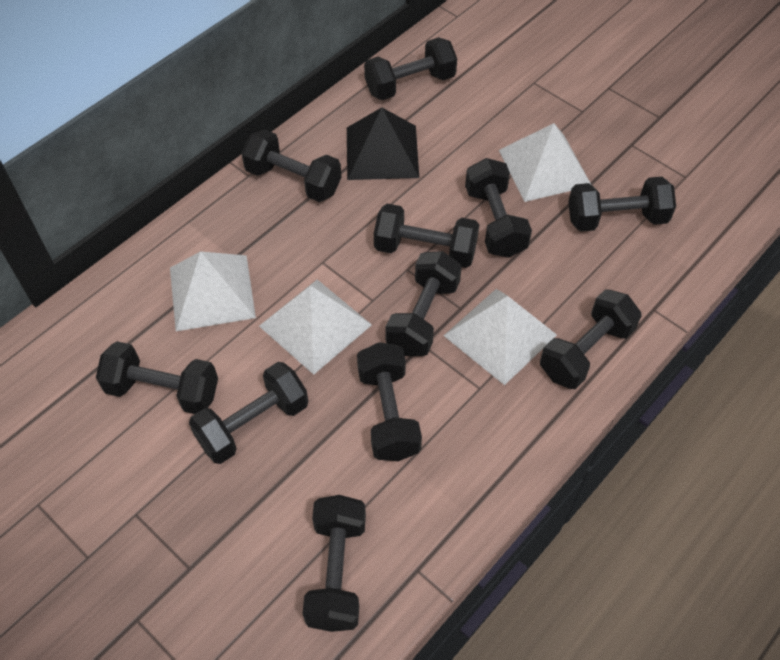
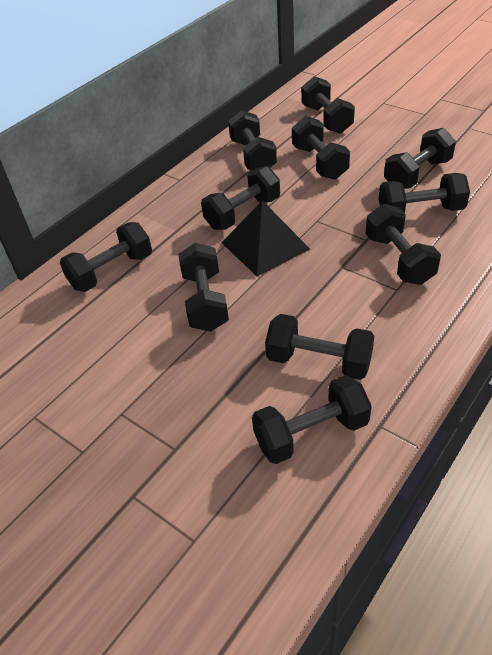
white pyramid: [170,251,256,331] [259,280,372,375] [444,289,557,385] [499,123,591,202] = 4 -> none = 0

